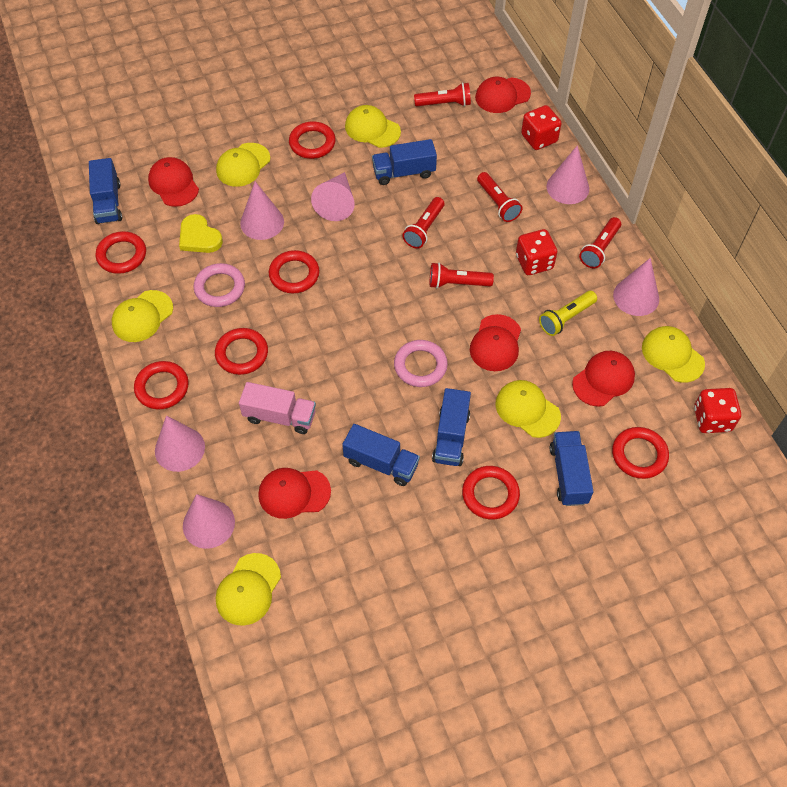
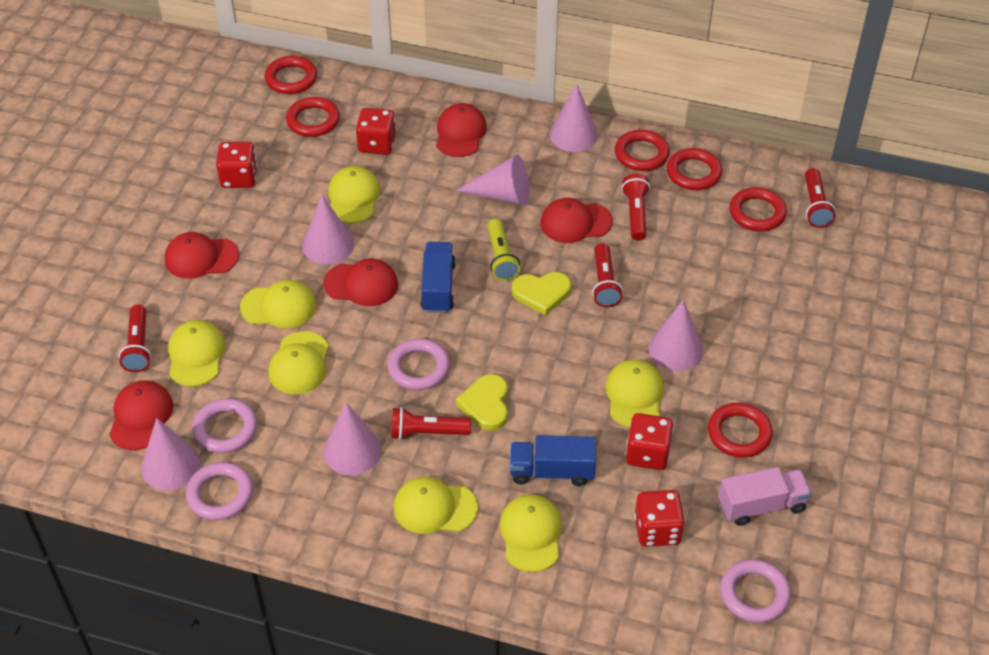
blue truck: [89,158,122,224] [342,424,420,486] [372,139,437,185] [432,388,471,466] [550,431,594,506] = 5 -> [420,242,456,313] [510,435,596,486] = 2
pink ring: [194,263,245,307] [394,340,448,387] = 2 -> [186,462,253,520] [192,398,257,453] [387,339,450,390] [720,559,791,623] = 4
red dice: [516,229,557,275] [521,105,562,150] [694,388,741,433] = 3 -> [216,142,257,188] [356,108,396,155] [626,413,673,470] [634,490,685,547] = 4
red ring: [96,231,146,274] [134,361,189,409] [215,328,268,375] [269,250,319,293] [289,122,336,159] [462,466,520,519] [612,427,669,479] = 7 -> [264,56,317,94] [286,97,340,137] [615,130,670,171] [667,148,722,190] [708,403,773,458] [729,187,787,231] = 6
yellow cap: [112,290,173,342] [216,143,270,187] [216,553,281,626] [345,105,401,148] [496,380,561,438] [642,326,705,383] = 6 -> [168,320,226,386] [240,280,316,328] [268,331,329,394] [328,166,380,223] [394,477,478,534] [499,494,562,572] [605,360,664,428] = 7
yellow heart: [179,214,223,253] = 1 -> [456,374,508,431] [512,272,571,315] = 2

